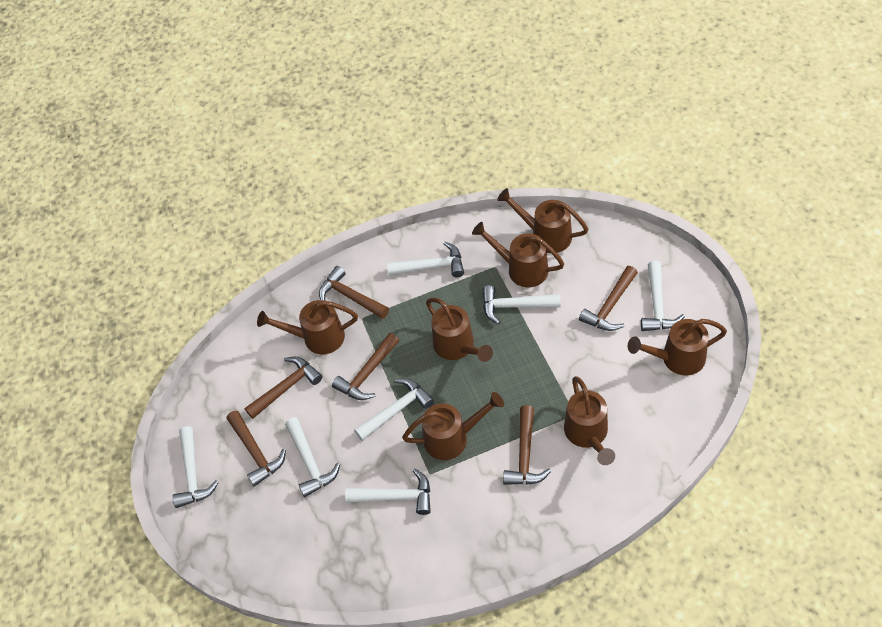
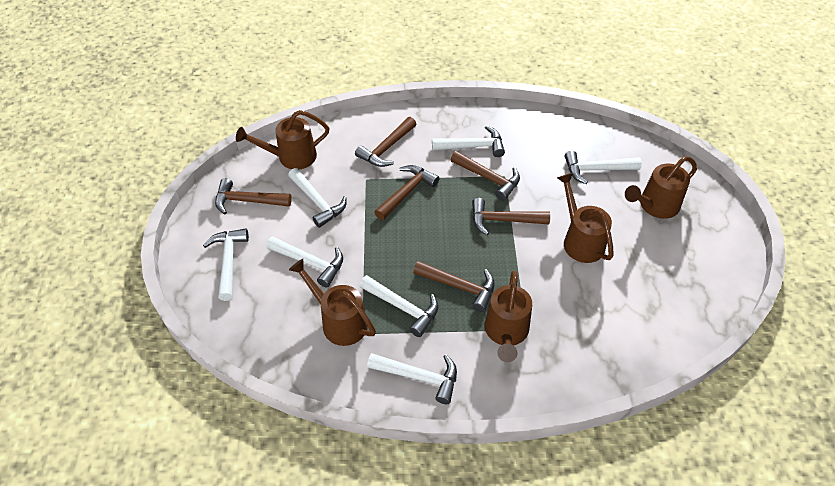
brown watering can: [257,300,358,354] [402,392,504,460] [426,298,493,362] [472,222,564,287] [497,188,588,253] [564,376,615,465] [628,319,727,375] = 7 -> [236,110,329,169] [289,259,376,346] [485,271,532,362] [557,173,614,263] [625,156,697,219] = 5

